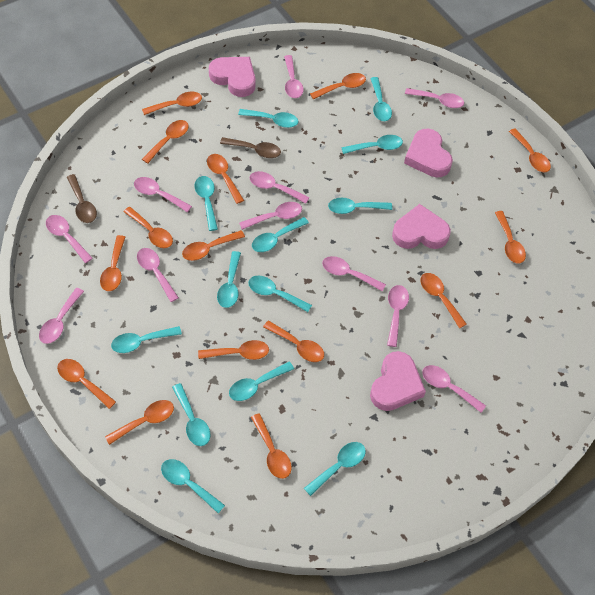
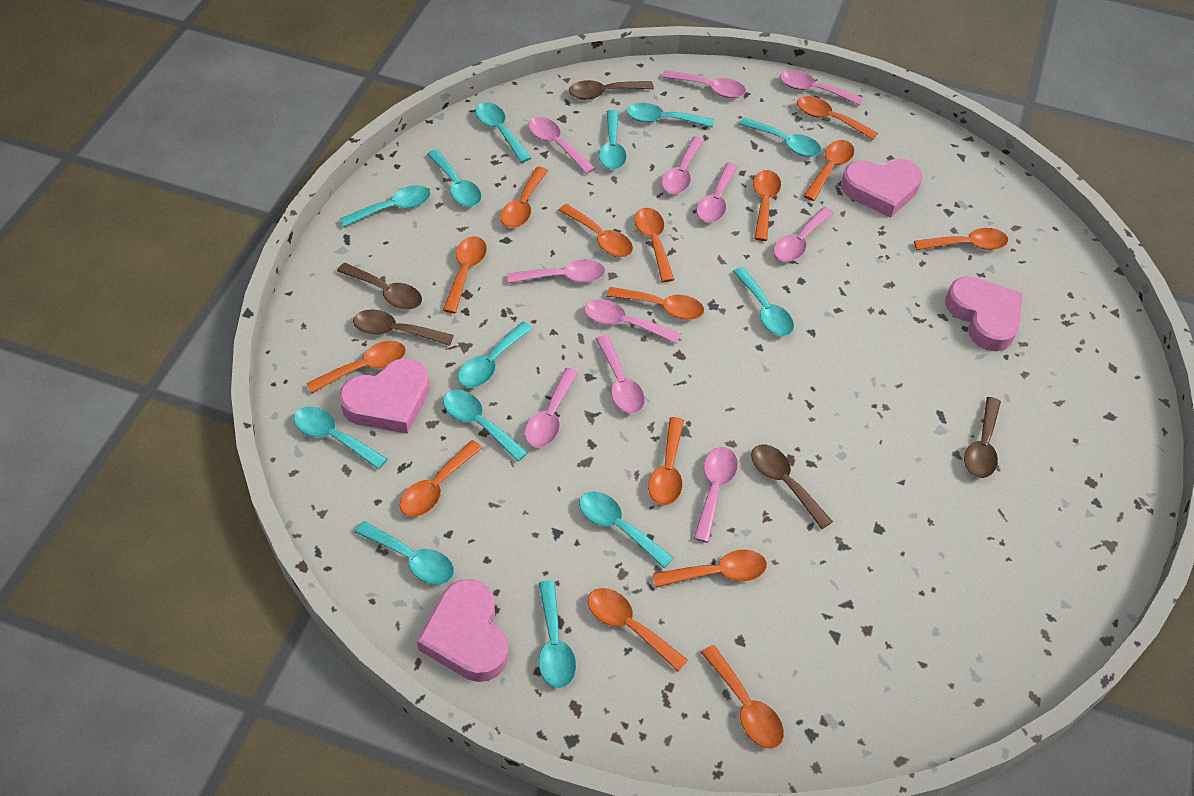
brown spoon: [67,174,97,223] [220,137,281,158] = 2 -> [337,263,422,309] [353,309,454,346] [569,80,654,100] [751,445,833,529] [964,397,1001,478] = 5

